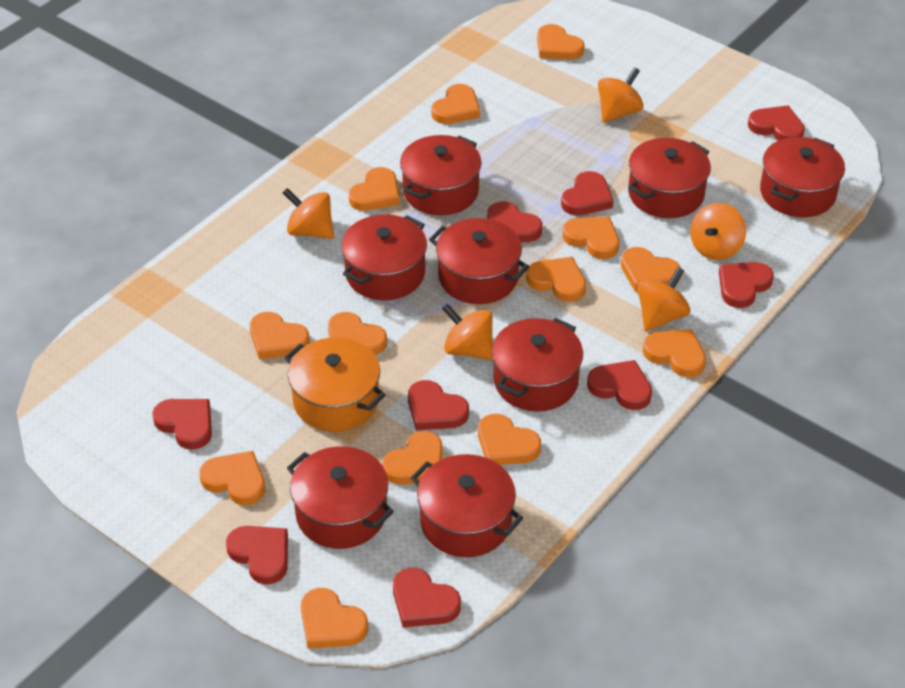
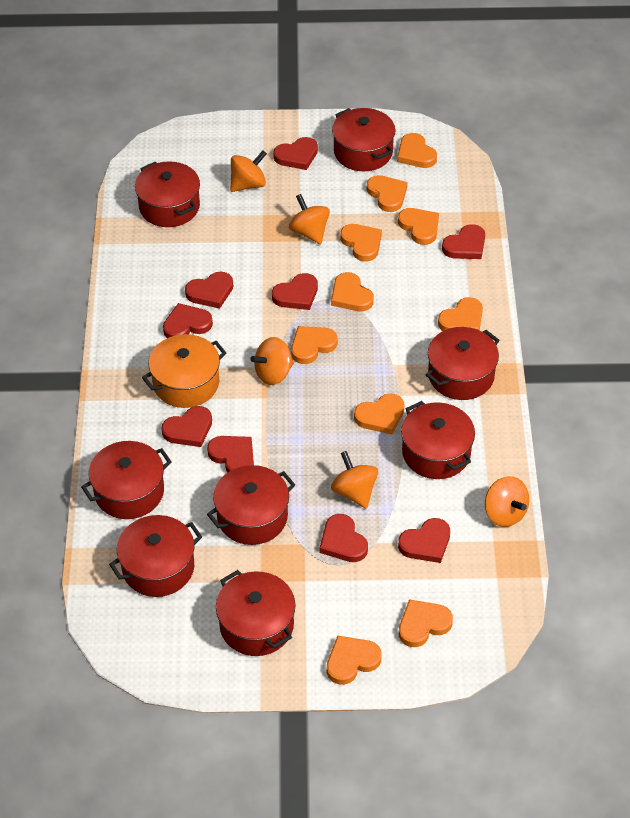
orange heart: [199,451,265,505] [250,312,310,359] [300,588,368,648] [328,312,387,355] [349,167,400,211] [382,431,442,485] [431,84,480,124] [478,414,541,465] [526,257,586,302] [537,24,585,60] [562,216,619,259] [621,247,681,292] [643,329,706,377] = 13 -> [291,326,338,364] [327,635,382,685] [331,272,374,311] [340,224,382,262] [354,394,405,434] [367,175,407,212] [397,133,437,168] [398,208,439,245] [399,599,453,647] [438,297,483,331] = 10

